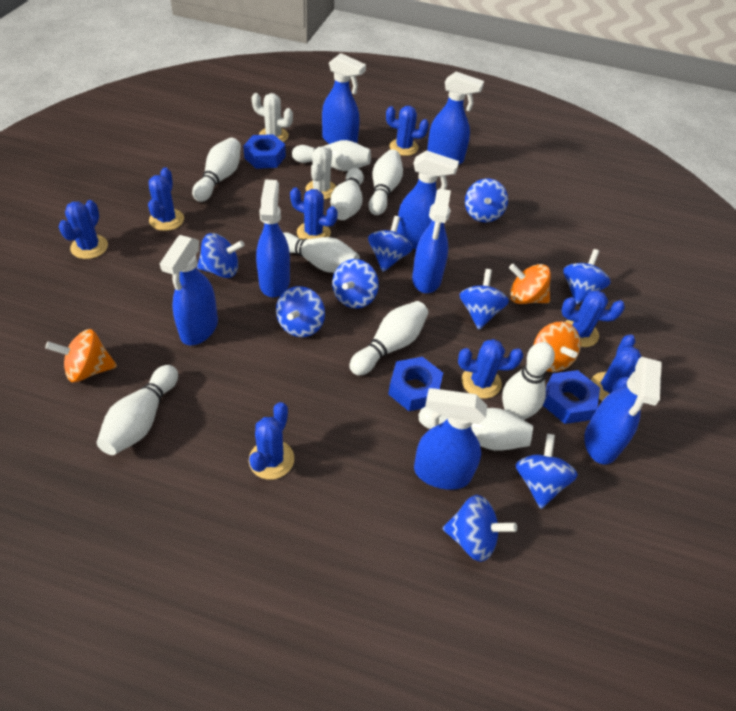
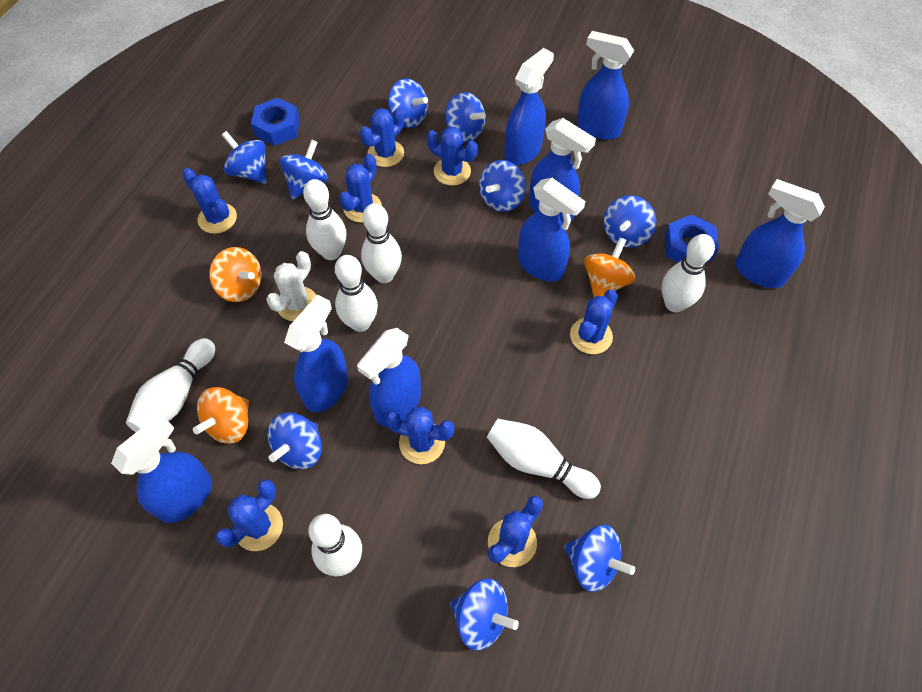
blue nut: [243,134,286,169] [388,357,443,411] [543,370,600,424] = 3 -> [251,98,300,146] [664,214,719,263] = 2
white bowling pin: [97,365,178,455] [192,138,241,202] [283,232,360,273] [292,140,371,171] [331,168,364,220] [349,301,429,376] [368,149,403,215] [419,407,533,451] [502,342,555,420] = 9 -> [126,338,215,432] [303,179,346,260] [308,514,362,576] [335,255,378,332] [361,203,402,283] [487,419,601,499] [662,234,715,312] = 7
white cactus: [251,93,293,142] [305,147,337,199] = 2 -> [266,251,317,321] = 1

